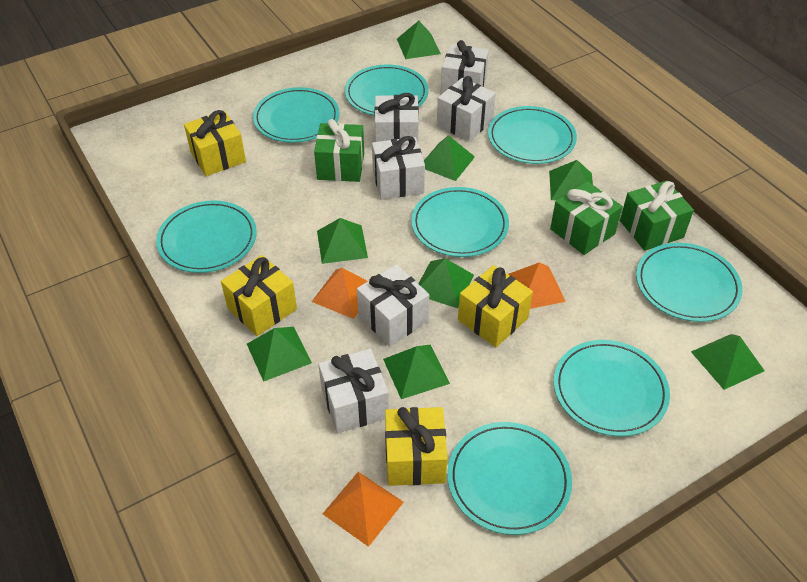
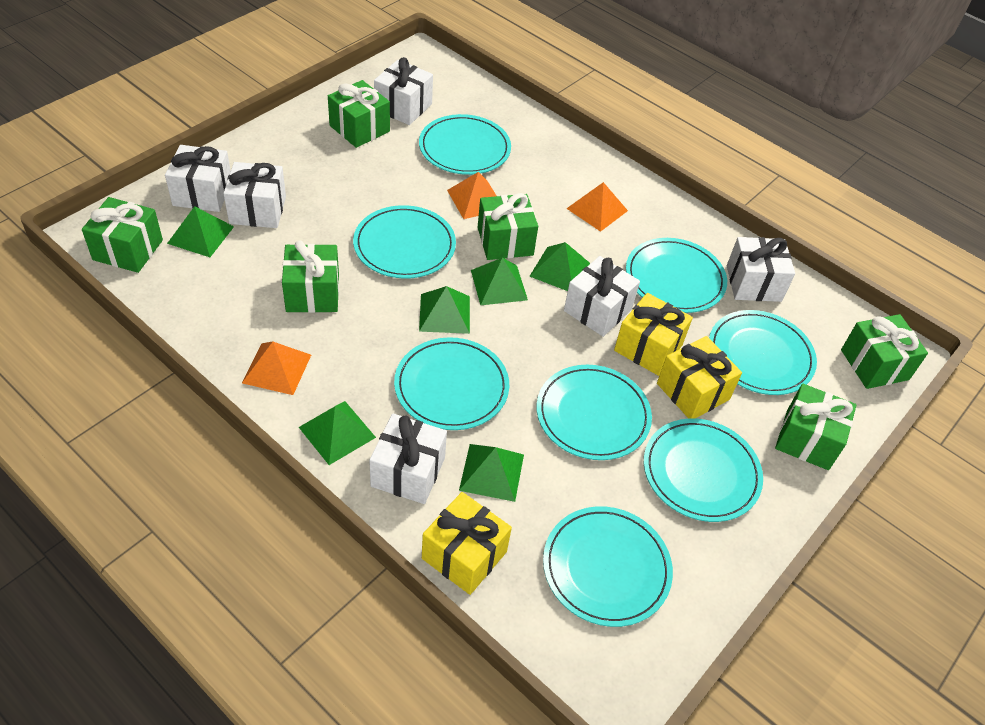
green gift: [314,119,364,182] [550,181,623,255] [620,181,694,251] = 3 -> [82,197,163,273] [282,240,339,313] [328,80,390,148] [478,193,538,260] [775,383,856,470] [841,314,928,389] = 6
green pyramid: [247,327,312,382] [317,218,368,264] [383,344,450,399] [397,21,441,59] [418,258,474,308] [424,135,475,181] [549,160,593,200] [691,334,765,390] = 8 -> [167,206,234,257] [299,401,376,465] [419,286,470,334] [459,444,524,502] [471,258,528,305] [529,242,590,291] = 6
yellow gift: [184,110,246,176] [221,255,297,336] [385,407,448,486] [458,265,533,347] = 4 -> [422,492,512,595] [614,293,693,376] [657,336,742,419] = 3

